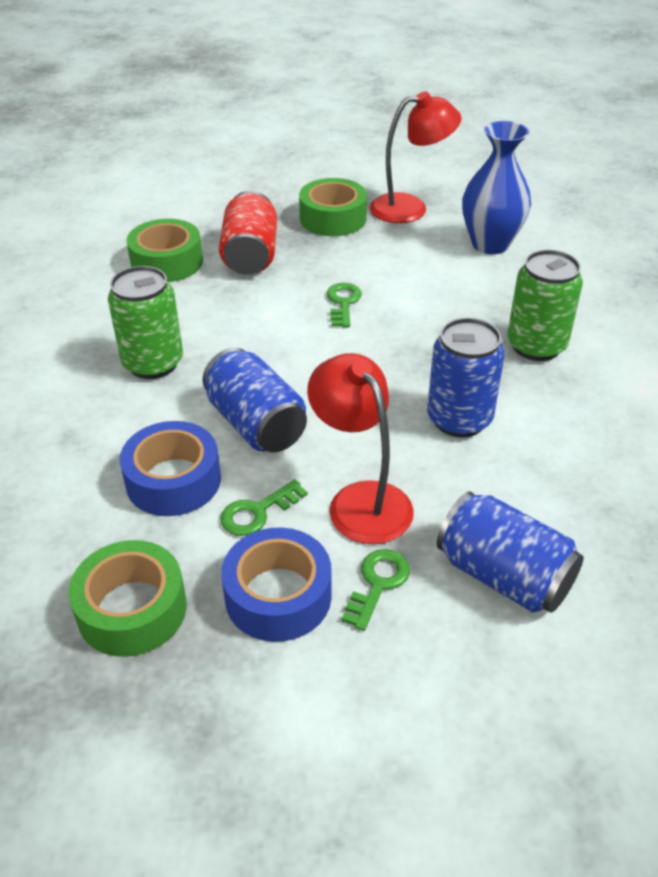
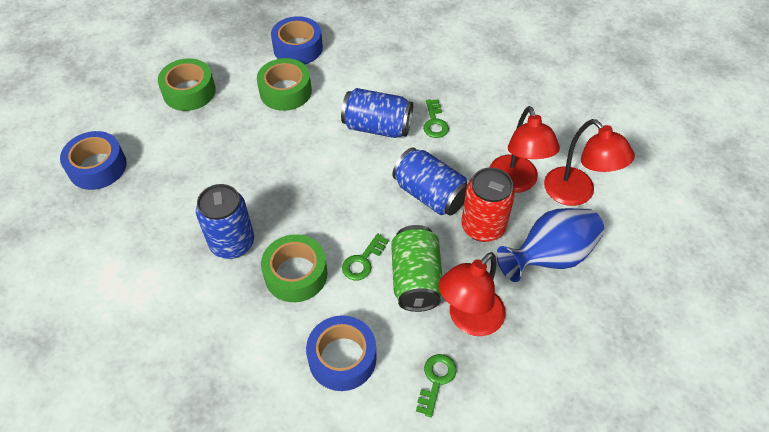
blue tape: [120,421,221,516] [221,528,332,642] = 2 -> [60,131,127,190] [271,16,323,64] [306,315,376,391] = 3
green can: [108,266,183,379] [507,250,583,361] = 2 -> [391,225,442,312] = 1
red lamp: [307,353,414,544] [370,91,461,223] = 2 -> [439,252,506,336] [490,106,560,193] [544,119,635,206] = 3

